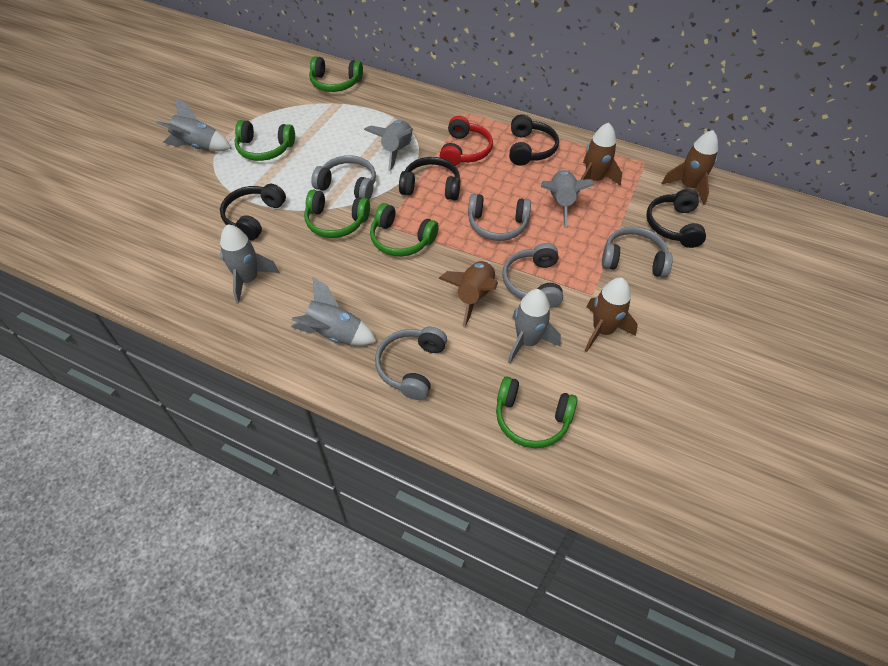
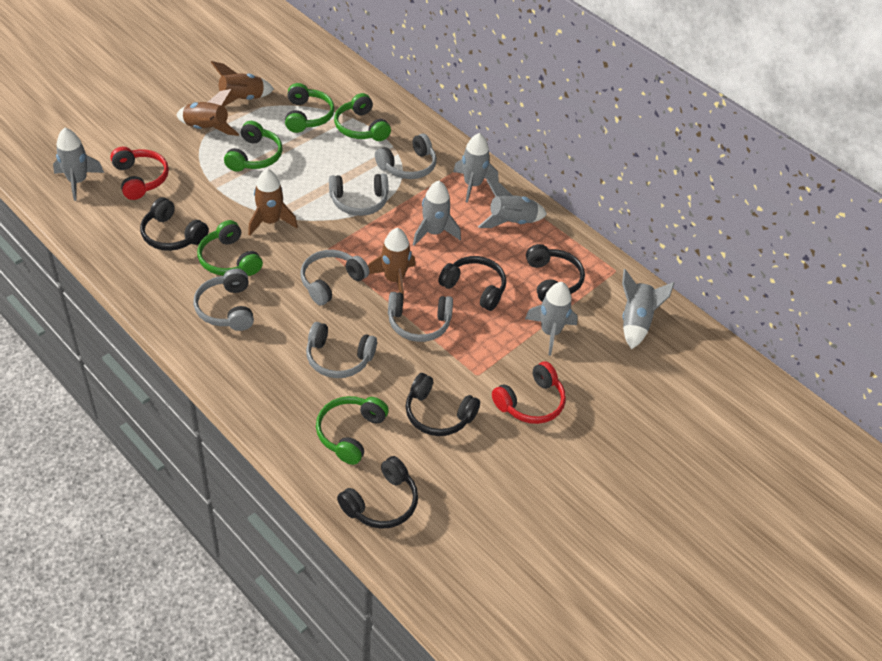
black headphones: [220,184,286,240] [399,157,460,200] [509,114,559,166] [646,189,706,248] = 4 -> [140,197,209,251] [337,456,418,529] [405,373,480,436] [438,256,506,311] [526,244,585,302] = 5
grey headphones: [311,155,376,200] [375,327,447,400] [468,194,531,241] [502,243,563,308] [602,227,673,278] = 5 -> [193,269,254,331] [300,250,369,305] [306,322,377,378] [329,174,388,216] [375,134,437,179] [388,292,453,342] = 6
red headphones: [440,116,493,166] = 1 -> [110,147,169,200] [492,361,566,424] = 2

